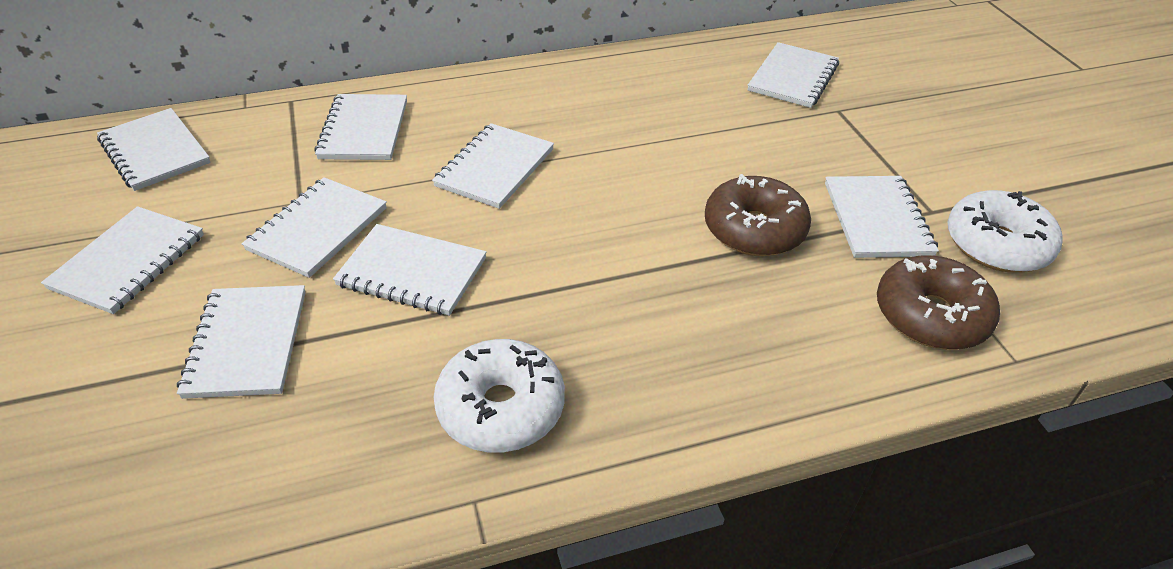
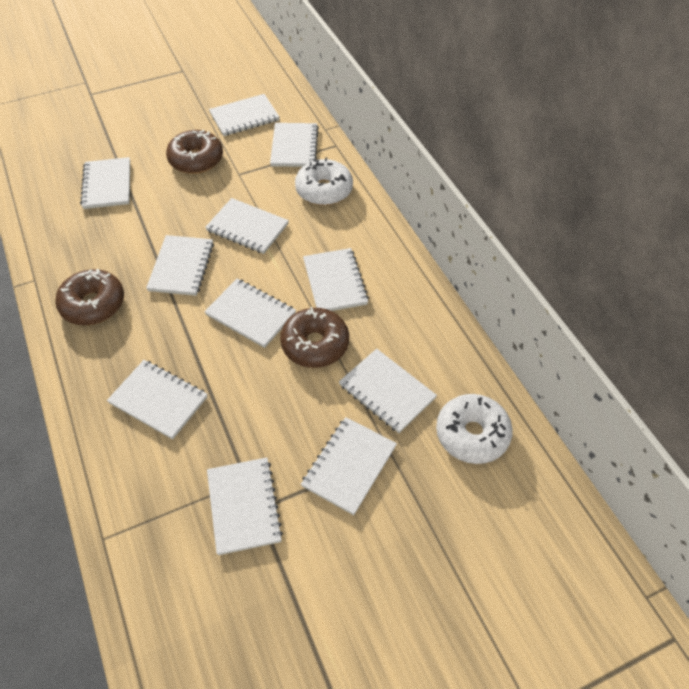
brown donut: [705,174,811,256] [877,255,1000,350] = 2 -> [55,269,124,325] [166,130,223,174] [280,307,349,368] = 3
white notebook: [41,206,204,314] [97,108,211,191] [177,285,306,399] [242,177,387,278] [314,94,407,160] [333,224,486,316] [432,123,554,209] [748,42,839,108] [825,176,939,258] = 9 -> [80,157,130,209] [107,360,207,440] [146,235,214,296] [204,279,296,348] [205,198,289,254] [207,458,283,555] [209,94,280,136] [270,123,319,167] [301,417,397,515] [303,248,369,311] [339,349,437,433] = 11

